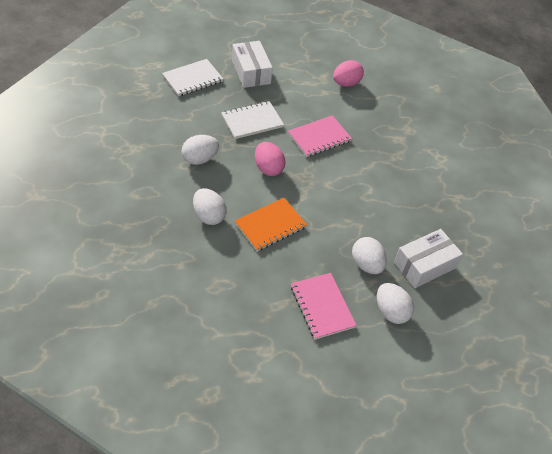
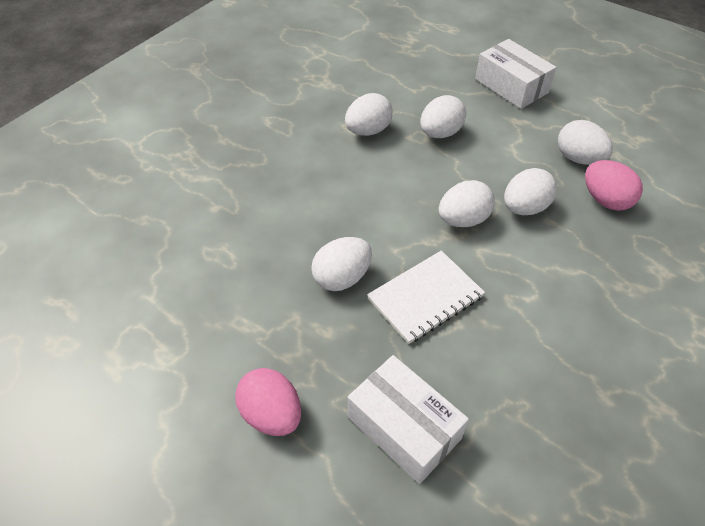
orange notebook: [235,198,307,251] = 1 -> none = 0
pink notebook: [288,115,352,157] [291,273,357,339] = 2 -> none = 0
white egg: [182,135,219,165] [193,188,227,225] [352,237,387,274] [377,283,414,324] = 4 -> [311,237,372,291] [345,93,393,136] [420,95,466,138] [439,180,495,227] [504,168,557,215] [558,120,613,165] = 6
white notebook: [162,59,223,96] [221,101,284,139] = 2 -> [367,250,485,344] = 1

